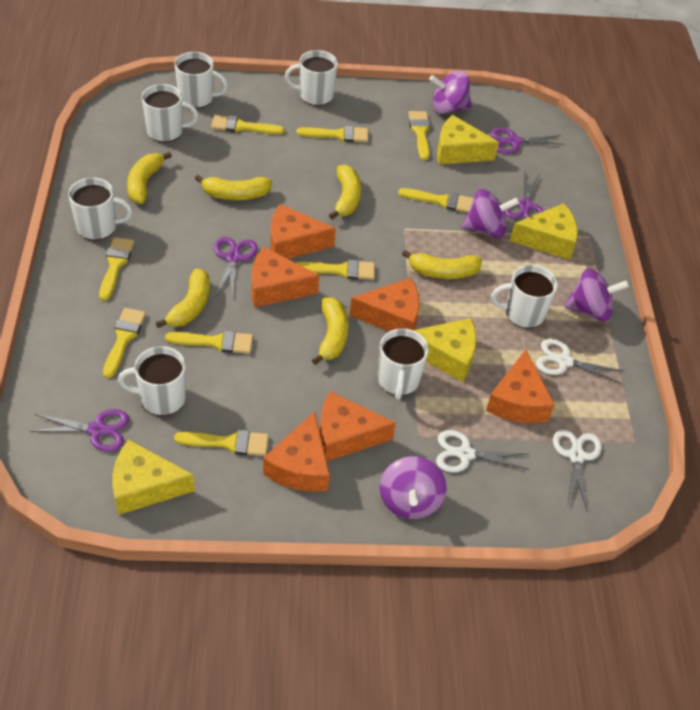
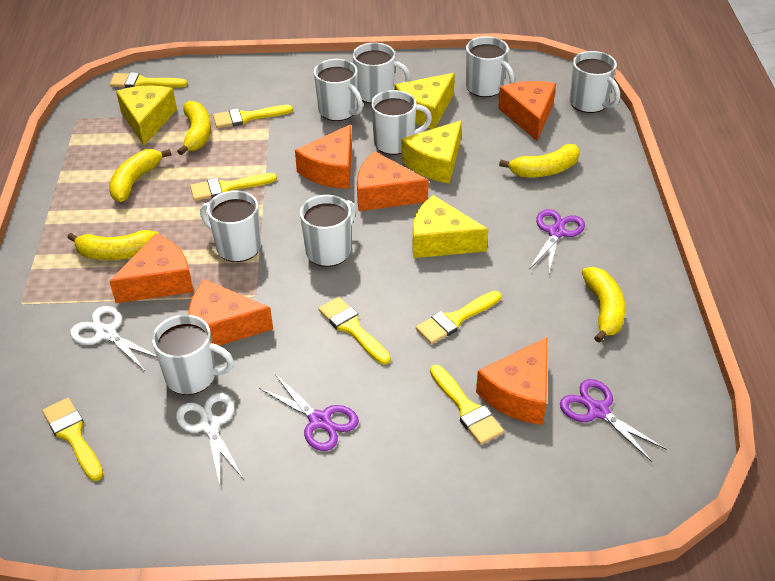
purple scissors: [29,409,129,452] [214,237,258,297] [491,128,564,154] [504,173,543,219] = 4 -> [259,374,359,451] [530,209,585,272] [560,379,667,462] = 3
purple spinning top: [380,456,447,519] [429,71,472,114] [461,189,520,238] [564,268,629,322] = 4 -> none = 0
white mug: [68,177,132,240] [118,346,186,416] [141,84,198,142] [174,52,228,108] [285,50,338,106] [378,328,429,400] [491,265,558,328] = 7 -> [152,315,234,395] [200,190,261,262] [300,195,356,267] [314,59,363,121] [353,43,411,103] [371,90,432,155] [466,36,515,97] [570,51,620,113] = 8
white scissors: [436,430,530,473] [536,339,624,384] [553,429,602,511] = 3 -> [70,306,157,371] [176,393,243,484] = 2
yellow banana: [127,152,172,204] [156,268,210,328] [195,175,272,200] [312,297,349,365] [329,164,361,219] [402,250,482,279] = 6 -> [67,230,160,260] [109,149,171,202] [177,101,211,155] [499,144,580,177] [582,267,626,343] = 5
yellow brush: [99,237,134,301] [103,308,146,378] [165,331,253,354] [174,430,269,456] [211,115,284,134] [296,126,368,142] [296,260,375,280] [398,188,474,213] [408,111,430,160] = 9 -> [42,398,103,481] [110,72,188,88] [190,173,277,201] [213,105,293,128] [319,297,391,365] [416,291,501,344] [430,365,504,445] = 7

